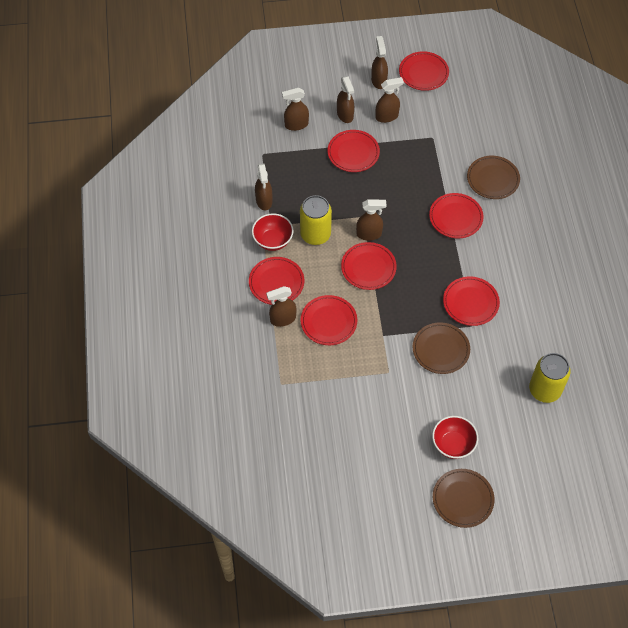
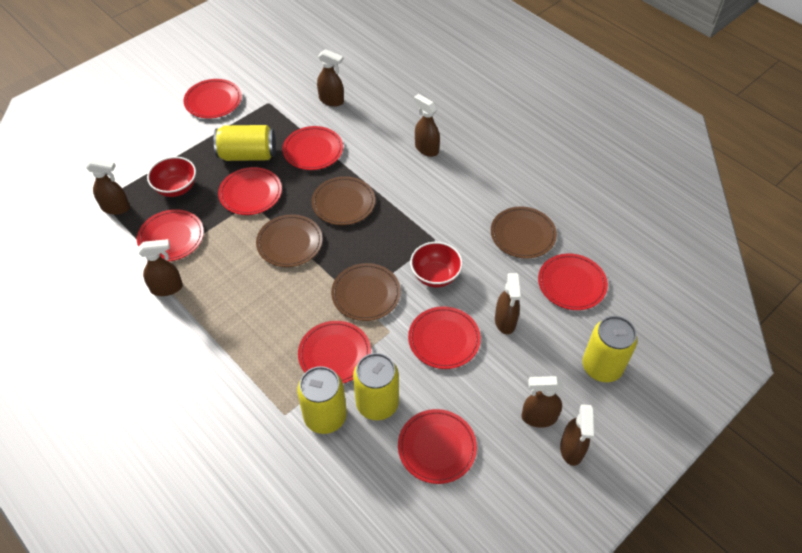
brown plate: [413,322,470,374] [433,469,494,528] [467,156,520,199] = 3 -> [256,214,323,267] [312,176,375,225] [331,263,401,321] [491,207,557,259] = 4
red plate: [249,257,304,305] [301,295,357,345] [327,130,380,172] [341,242,397,290] [399,51,449,91] [429,193,484,238] [443,276,500,326] = 7 -> [137,209,204,261] [184,79,242,119] [218,167,282,215] [283,126,343,170] [298,321,371,383] [398,409,477,484] [408,306,481,369] [538,253,608,310] = 8
yellow can: [300,195,332,245] [529,353,571,403] = 2 -> [214,125,276,161] [297,366,347,434] [353,353,399,420] [582,316,637,382] = 4

